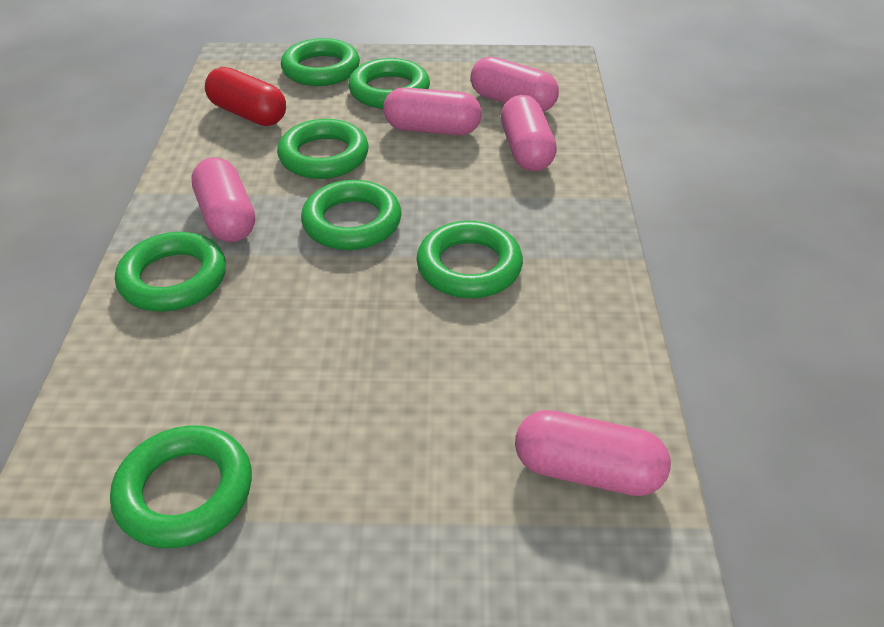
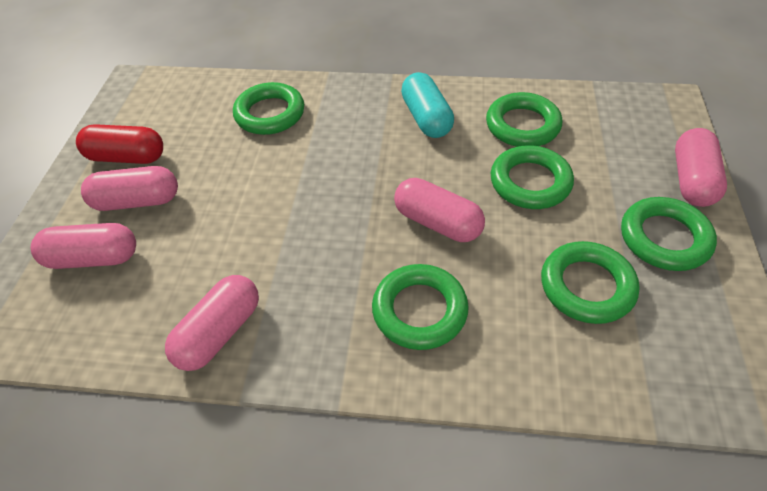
green ring: [110,425,252,548] [115,232,226,311] [277,119,369,179] [281,38,360,86] [301,180,402,250] [348,58,430,109] [416,221,523,298] = 7 -> [233,82,304,135] [372,264,469,350] [486,92,562,147] [491,145,574,209] [541,241,639,324] [621,197,717,271] = 6
turquoise capsule: none = 0 -> [401,72,454,138] = 1

